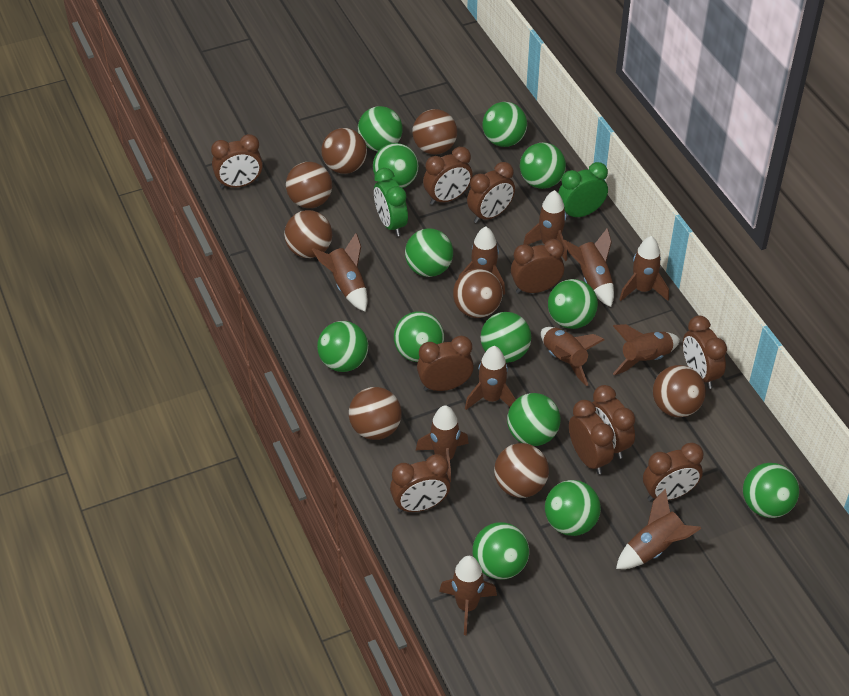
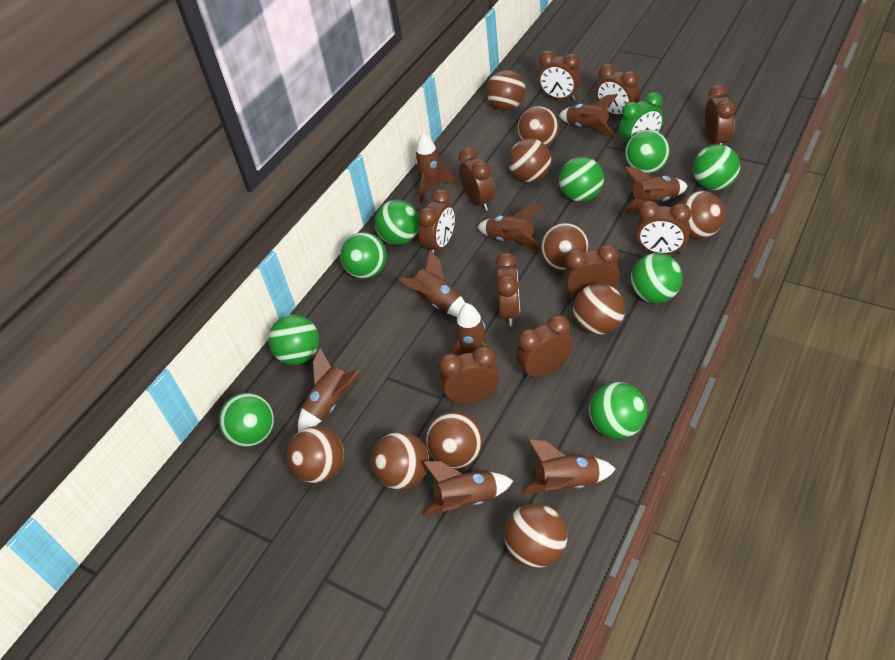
brown ball: [284,210,332,258] [286,162,332,208] [321,128,367,174] [349,387,402,440] [412,109,457,155] [453,269,502,318] [494,443,549,498] [653,365,706,417] = 8 -> [287,426,344,483] [371,431,429,490] [426,411,483,468] [486,70,526,111] [504,503,567,568] [508,138,551,182] [518,106,559,146] [541,223,589,271] [573,283,625,335] [680,191,725,239] = 10
brown rocket: [312,233,368,311] [416,405,469,482] [439,556,497,635] [459,227,505,295] [465,346,516,410] [523,190,567,261] [541,327,605,386] [563,228,614,307] [613,324,680,375] [616,489,702,569] [619,236,669,301] = 11 -> [298,348,359,432] [398,250,466,317] [415,133,456,203] [422,461,513,517] [448,303,498,370] [477,204,542,251] [522,439,616,495] [559,94,618,137] [623,167,688,213] = 9
green ball: [317,321,368,372] [358,106,402,151] [373,143,419,188] [394,311,444,362] [405,228,453,277] [473,522,529,580] [481,312,531,363] [482,102,527,147] [507,393,560,446] [520,143,566,189] [545,480,601,536] [548,279,598,329] [743,463,799,518] = 13 -> [219,393,274,447] [268,315,319,365] [340,232,387,279] [375,200,420,245] [559,157,604,202] [589,382,647,439] [625,130,670,174] [631,253,683,303] [693,144,740,190] = 9
green clock: [374,168,408,236] [558,162,608,219] = 2 -> [619,92,664,149] = 1

